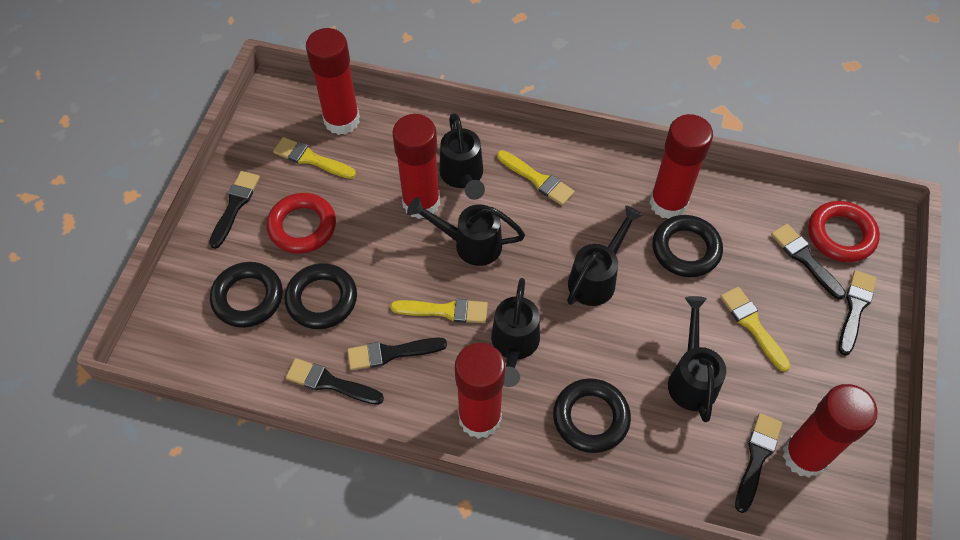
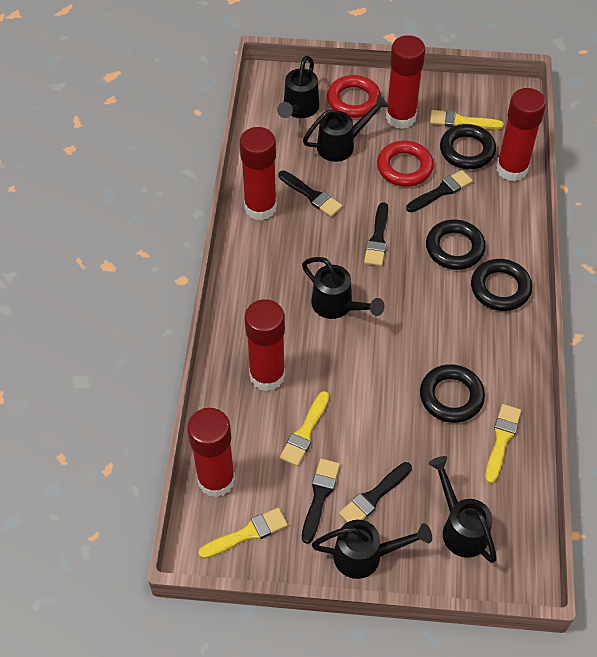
black brush: [209,171,260,249] [286,358,384,405] [347,338,447,370] [735,413,782,513] [771,224,846,300] [838,270,876,356] = 6 -> [278,170,342,217] [302,458,340,544] [339,462,412,522] [364,202,388,266] [406,170,473,212] = 5

